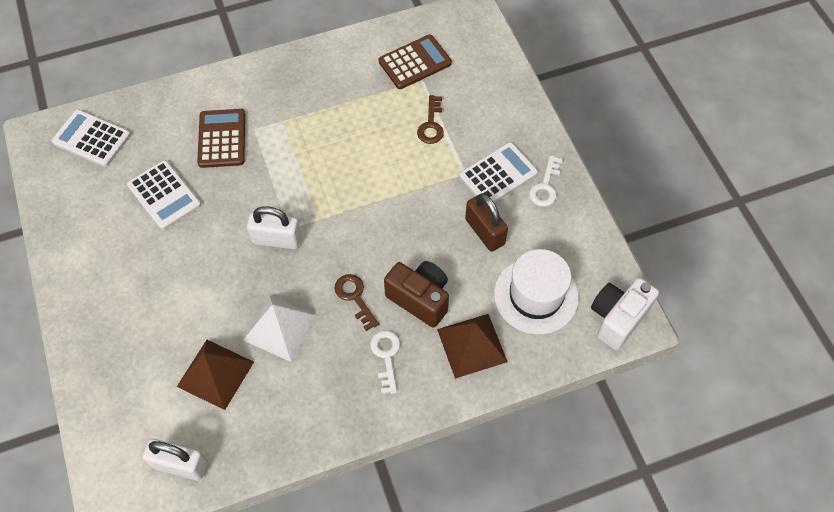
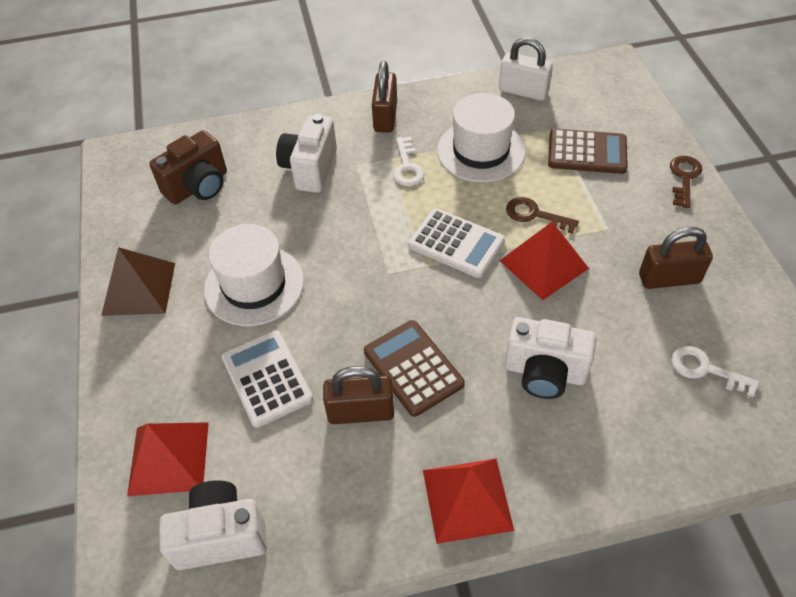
brown padlock: [465,193,508,252] = 1 -> [323,366,394,424] [372,61,397,132] [639,227,713,289] = 3
brown pyramid: [177,340,254,410] [437,314,507,379] = 2 -> [101,247,175,316] = 1
red pyramid: none = 0 -> [127,422,209,496] [423,459,514,544] [499,222,589,300] = 3
white calculator: [52,109,131,167] [127,160,201,230] [459,142,538,203] = 3 -> [222,330,313,428] [408,208,505,278] = 2
white camera: [591,278,659,350] = 1 -> [159,480,267,570] [276,114,337,193] [505,317,596,399] = 3
white hat: [494,249,579,334] = 1 -> [204,224,304,326] [437,93,526,182] = 2
white padlock: [143,439,208,481] [247,206,301,249] = 2 -> [499,37,553,101] = 1
white pyramid: [243,295,317,362] = 1 -> none = 0

